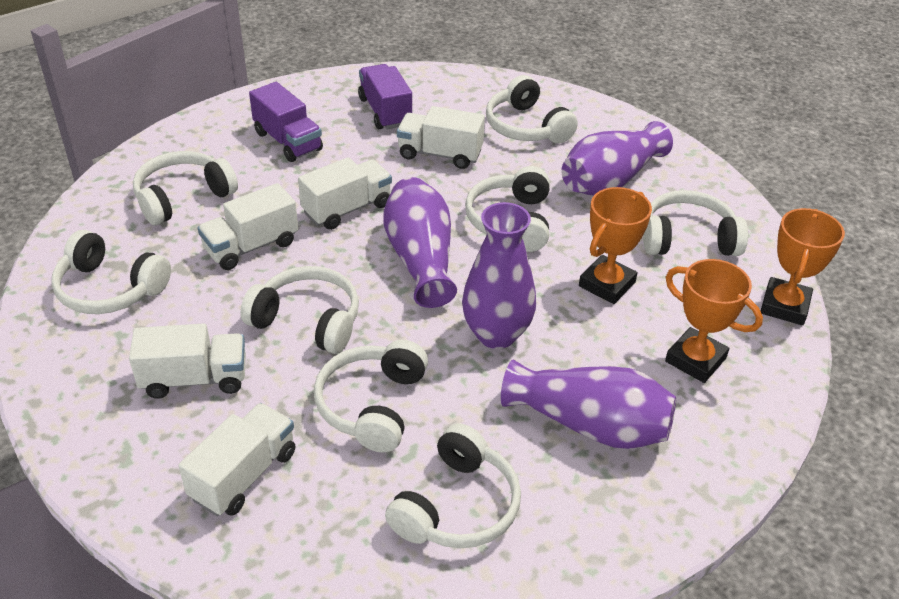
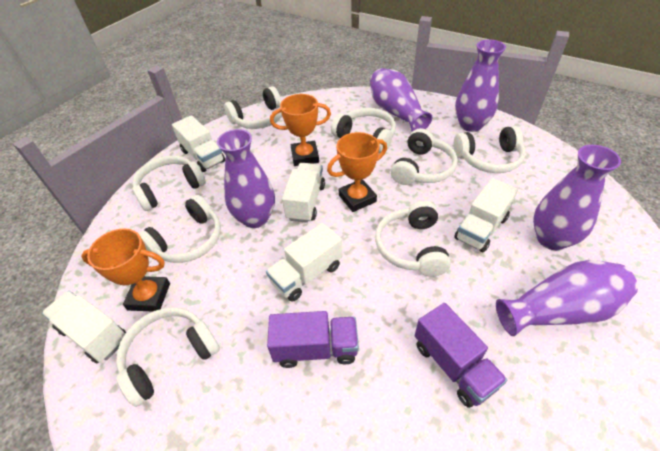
purple vase: [383,177,457,308] [462,202,536,349] [501,359,676,449] [561,121,673,195] = 4 -> [217,129,275,228] [370,68,432,132] [455,40,506,132] [496,260,638,336] [533,145,621,250] = 5

